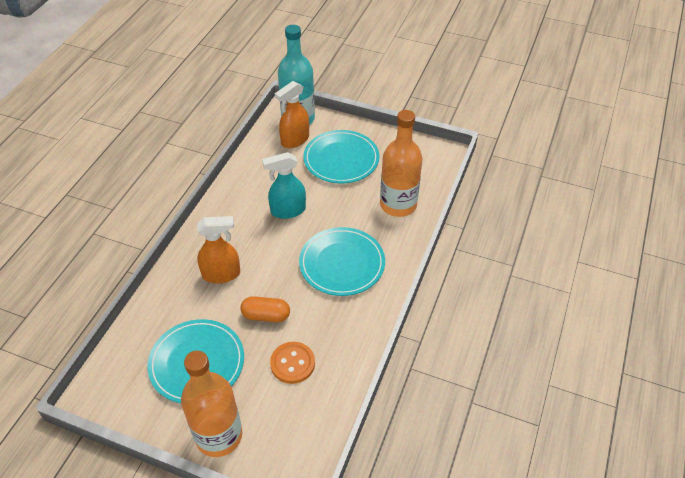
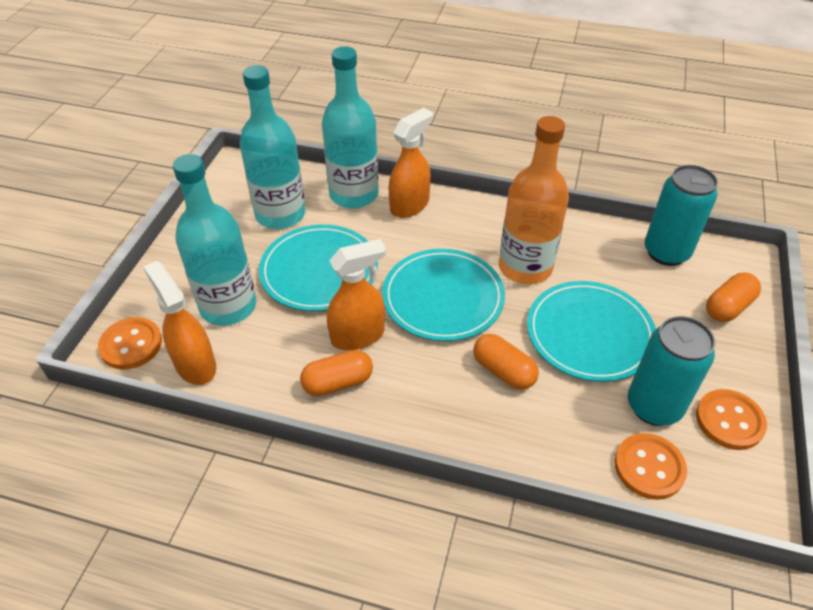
orange bottle: [181,351,242,457] [380,110,423,217] = 2 -> [499,116,569,284] = 1
orange button: [270,342,315,384] = 1 -> [98,317,162,369] [614,433,687,500] [696,389,767,450] = 3
orange capsule: [240,296,290,322] = 1 -> [300,350,373,396] [473,334,539,390] [706,272,761,322] = 3
orange spray bottle: [197,216,240,283] [275,81,309,148] = 2 -> [144,261,216,385] [327,239,386,350] [389,108,433,218] = 3
turquoise bottle: [278,25,315,125] = 1 -> [173,154,256,326] [240,65,306,229] [322,46,379,208] = 3
turquoise can: none = 0 -> [628,316,715,426] [645,165,718,266] = 2
turquoise spray bottle: [262,152,306,219] = 1 -> none = 0

